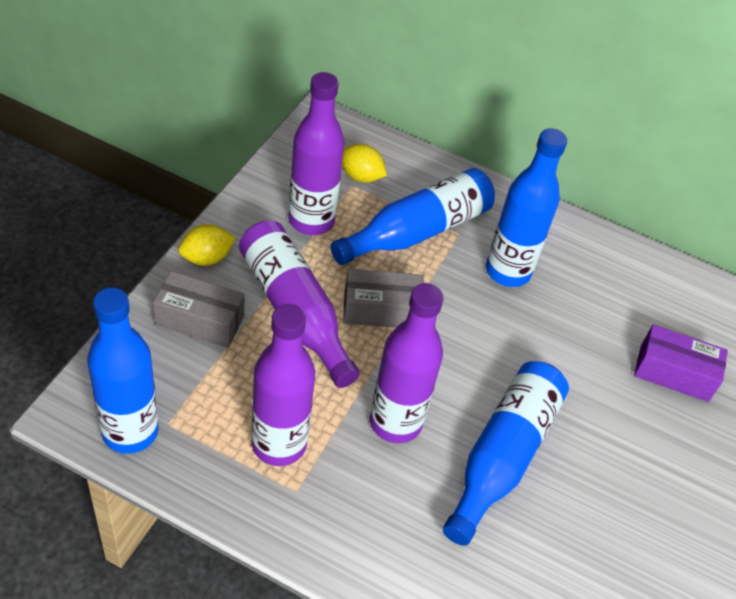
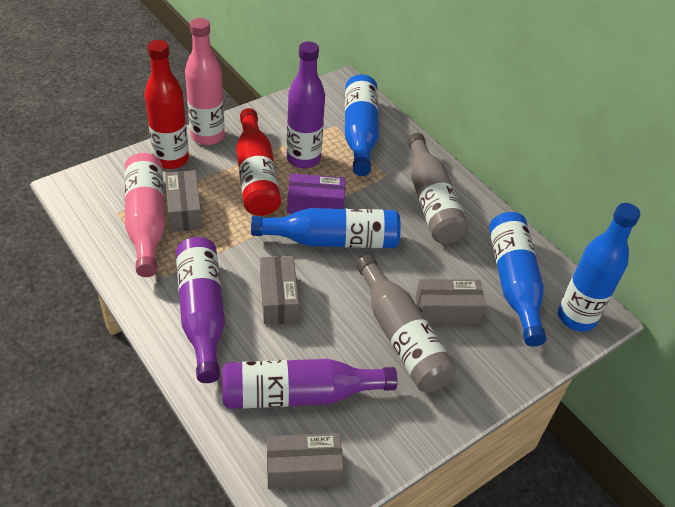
grey bottle: none = 0 -> [356,255,457,392] [407,133,469,244] = 2
grey box: [153,271,245,348] [343,269,424,328] = 2 -> [165,170,202,232] [260,256,299,324] [267,433,344,489] [415,279,486,324] = 4
pink bottle: none = 0 -> [124,153,165,277] [185,18,225,145] = 2
purple bottle: [239,221,360,388] [251,304,315,466] [288,72,344,235] [370,283,444,443] = 4 -> [176,237,225,383] [222,359,398,409] [287,41,325,168] = 3
red bottle: none = 0 -> [145,40,189,169] [236,108,281,216] = 2
yellow lemon: [178,224,236,266] [342,144,387,183] = 2 -> none = 0

